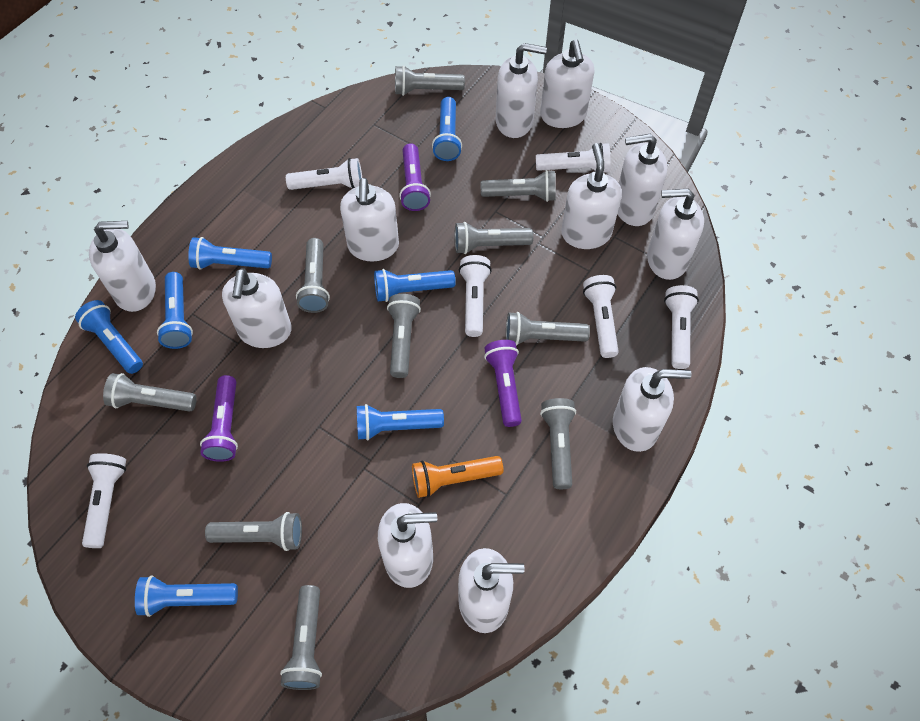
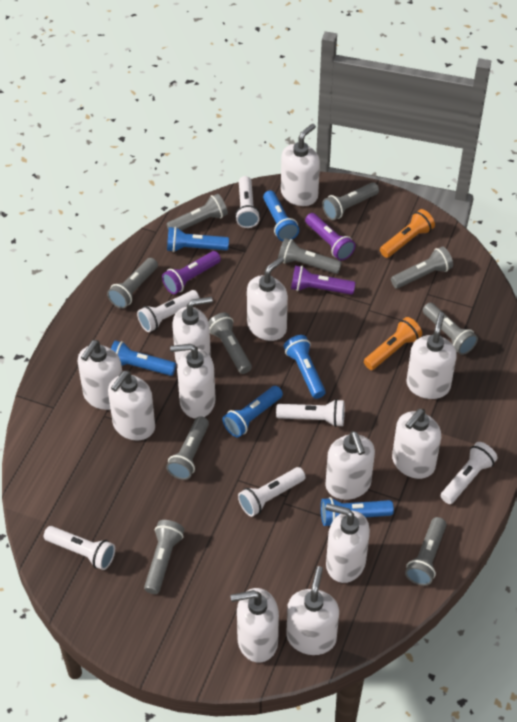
blue flashlight: [75,300,143,374] [135,575,238,617] [157,272,193,349] [188,237,272,270] [357,404,444,440] [374,269,456,302] [432,97,462,161] = 7 -> [111,340,176,376] [167,227,229,252] [223,386,283,437] [263,190,299,241] [284,335,326,399] [321,497,394,526] = 6
orange flashlight: [412,456,503,498] = 1 -> [364,317,422,370] [380,209,435,258] = 2
white soap dispenser: [89,221,156,312] [222,268,292,348] [340,178,399,261] [378,503,437,588] [458,548,525,633] [496,43,547,138] [540,39,594,128] [561,143,622,249] [613,367,691,452] [617,134,668,226] [647,189,704,280] = 11 -> [78,340,122,410] [108,371,155,441] [170,344,216,419] [172,297,213,365] [230,588,279,663] [247,257,288,341] [281,124,320,206] [286,566,339,655] [325,431,375,500] [326,503,370,583] [392,409,441,479] [406,312,457,399] = 12

